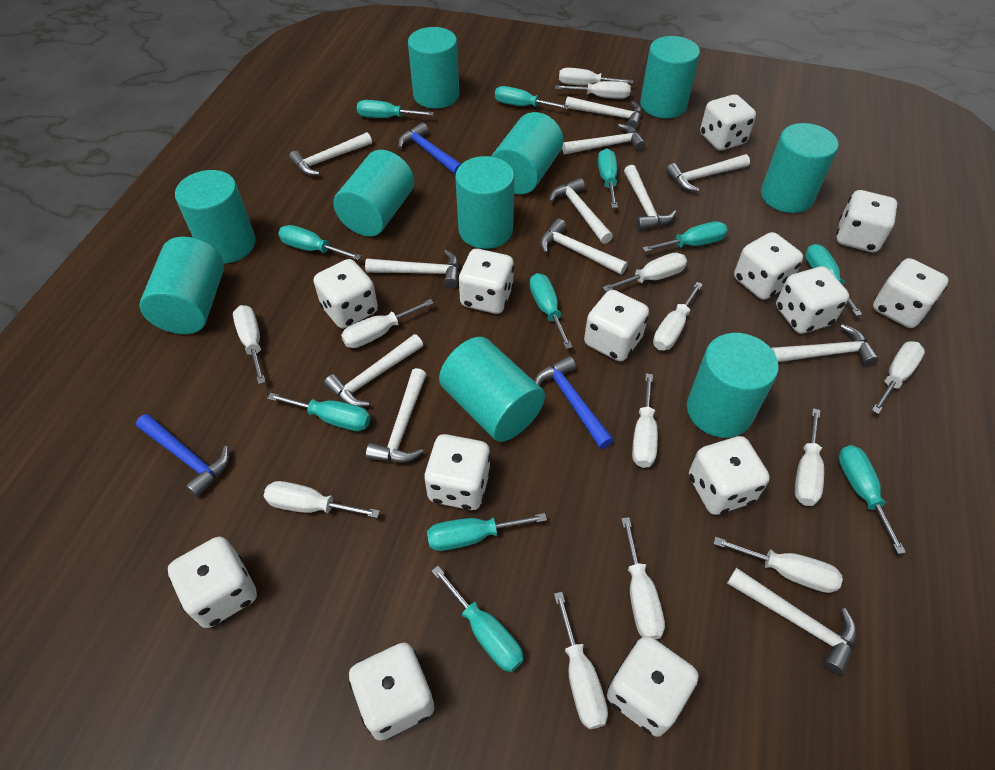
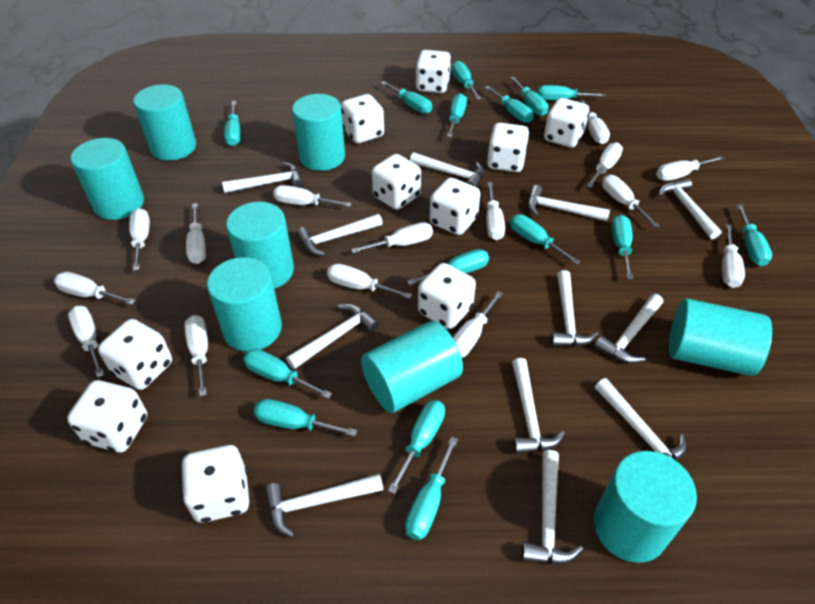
blue hammer: [136,414,229,497] [398,122,461,175] [534,356,614,449] = 3 -> none = 0
turquoise cylinder: [140,237,224,334] [175,170,256,264] [333,150,414,237] [408,27,459,109] [439,337,545,442] [455,156,514,249] [491,112,563,194] [640,36,700,118] [687,333,779,438] [761,123,839,213] = 10 -> [70,138,144,220] [133,84,196,161] [207,257,282,352] [226,202,294,289] [292,94,345,171] [361,321,463,413] [594,451,697,563] [669,299,772,376] = 8
turquoise screwdriver: [267,393,371,431] [278,225,361,260] [357,100,434,118] [427,513,547,551] [432,566,523,672] [495,86,569,109] [530,273,573,349] [598,149,618,208] [642,221,728,252] [805,244,862,316] [838,445,906,554] = 11 -> [224,101,241,146] [243,349,332,399] [254,399,358,437] [381,81,432,114] [388,400,445,494] [405,436,458,540] [407,249,489,286] [447,93,467,138] [452,61,482,100] [485,86,534,123] [510,76,548,116] [510,214,581,265] [538,85,606,100] [611,215,633,279] [737,204,772,266] = 15
white dice: [168,537,257,628] [314,259,378,329] [349,643,435,740] [424,434,491,510] [459,249,514,314] [584,290,649,361] [607,636,699,737] [689,436,770,515] [700,94,756,150] [734,232,803,300] [776,266,849,334] [836,190,898,252] [873,258,949,328] = 13 -> [67,380,147,452] [98,319,172,390] [181,445,249,523] [341,94,384,143] [372,154,421,210] [415,50,451,93] [418,263,476,329] [430,177,480,235] [487,123,529,172] [544,98,590,148] = 10
white screwdriver: [233,305,266,384] [264,481,380,518] [341,299,434,348] [554,592,608,729] [555,81,631,99] [559,68,633,85] [602,253,687,292] [621,517,665,639] [632,373,658,468] [653,282,703,351] [714,537,843,593] [794,408,824,506] [872,341,925,414] = 13 -> [54,272,136,305] [68,306,104,378] [129,208,150,271] [184,315,208,396] [186,203,206,264] [273,185,352,207] [327,264,412,299] [351,222,433,254] [453,291,503,358] [486,182,505,240] [580,99,610,144] [587,142,623,188] [602,175,659,227] [656,156,724,181] [722,224,745,288] = 15

